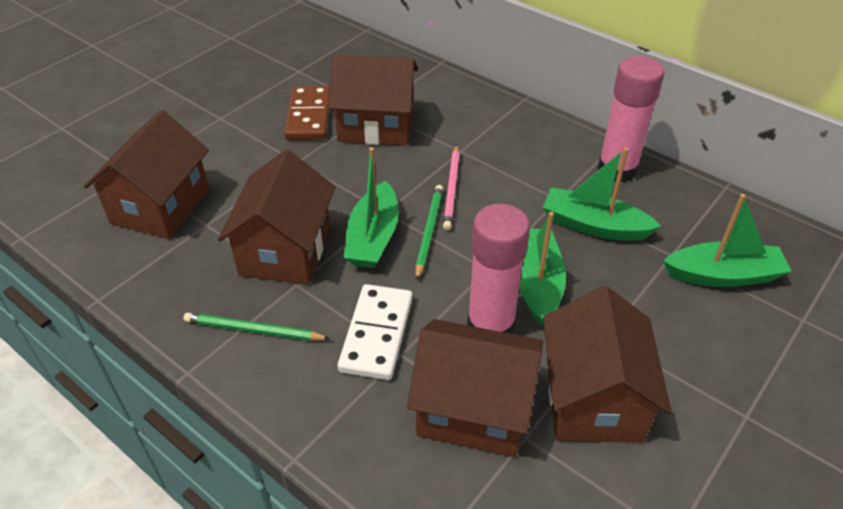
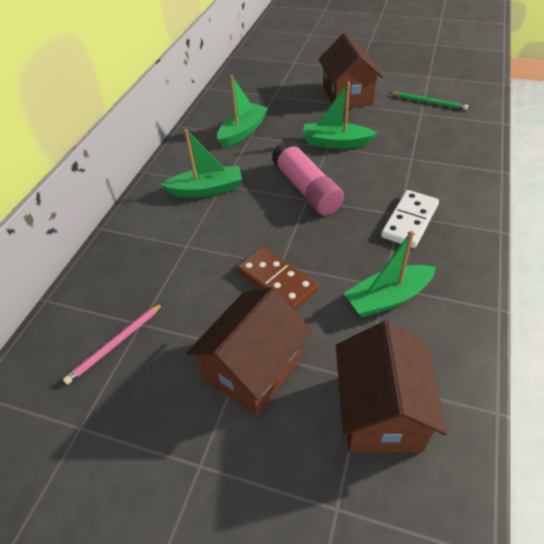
brown house: [83,110,209,239] [218,150,335,285] [328,54,418,146] [407,319,543,457] [543,286,672,443] = 5 -> [186,287,312,415] [318,33,383,109] [336,321,447,452] = 3
green pencil: [184,313,330,341] [415,185,443,281] = 2 -> [389,92,468,110] = 1
pink glue stick: [467,204,530,334] [597,56,664,183] = 2 -> [272,140,344,216] = 1

